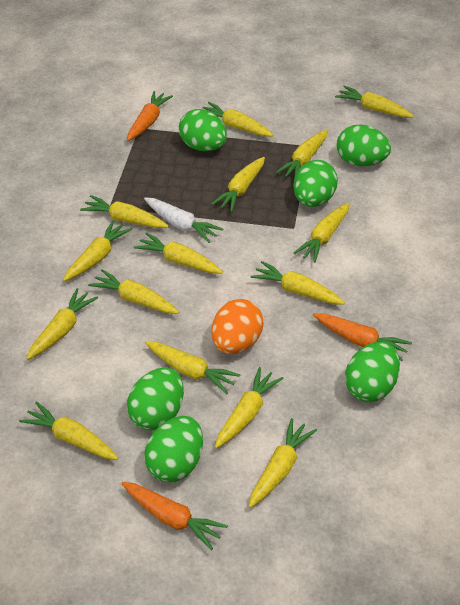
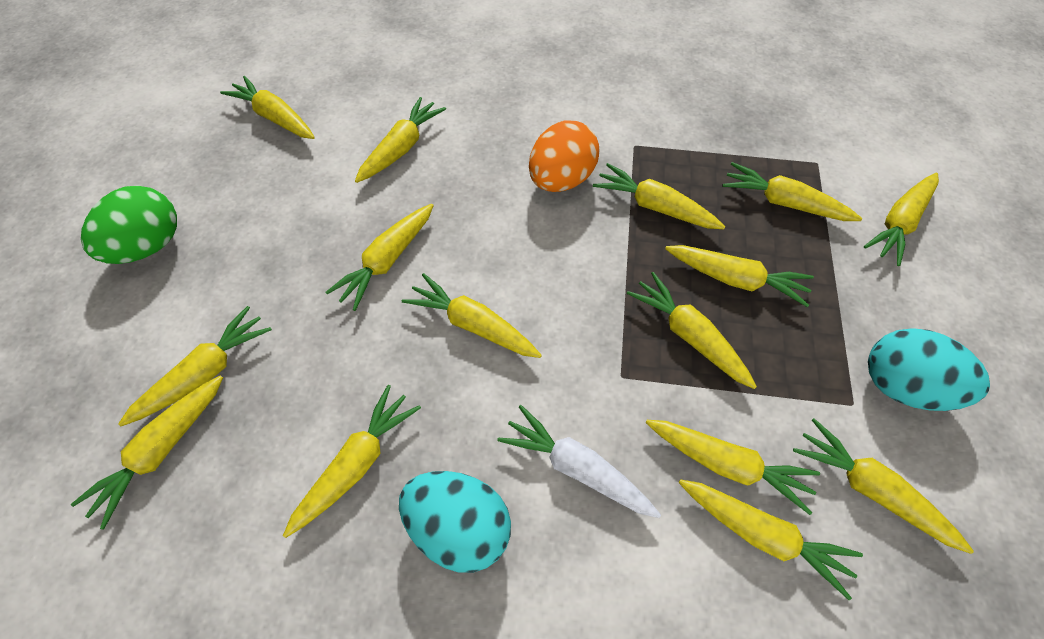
green egg: [127,367,184,430] [144,416,203,482] [179,109,227,151] [294,160,338,207] [337,125,391,166] [345,342,400,402] = 6 -> [81,186,177,264] = 1
orange carrot: [121,482,228,550] [127,91,173,141] [313,313,412,361] = 3 -> none = 0
turquoise egg: none = 0 -> [399,471,511,573] [868,328,990,411] = 2

